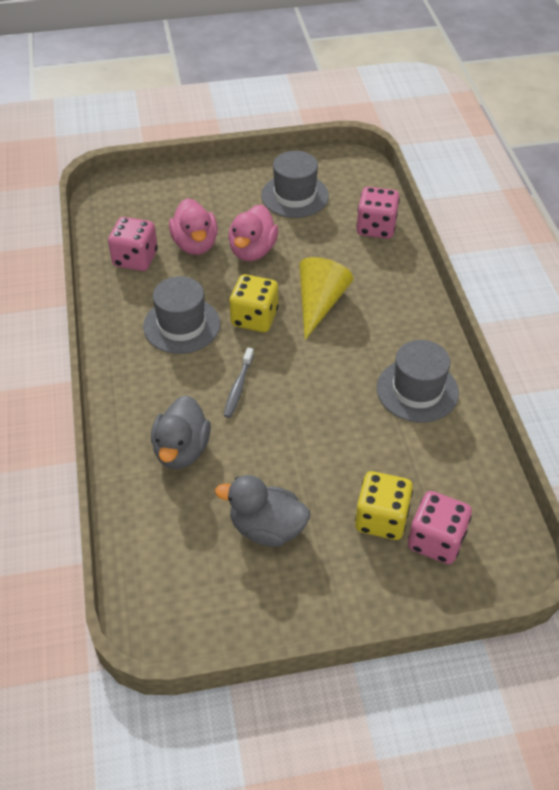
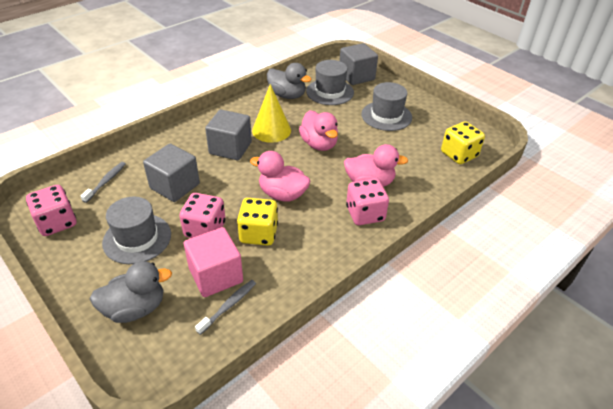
grey cube: none = 0 -> [143,144,200,202] [205,110,252,160] [340,43,378,85] = 3
grey toothbrush: [224,348,254,418] = 1 -> [81,162,126,203] [195,280,256,335] = 2
pink cube: none = 0 -> [184,227,243,297] = 1
pink duck: [169,198,218,255] [228,204,278,261] = 2 -> [250,151,311,202] [299,110,338,151] [344,144,408,187] = 3

